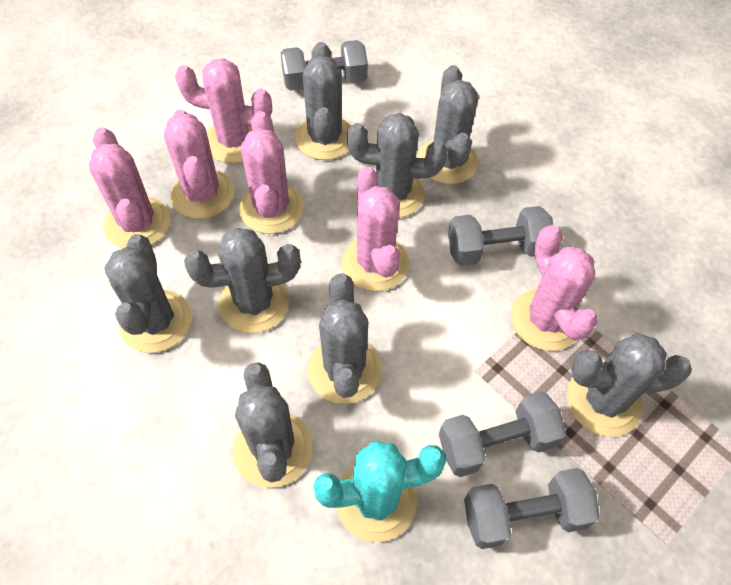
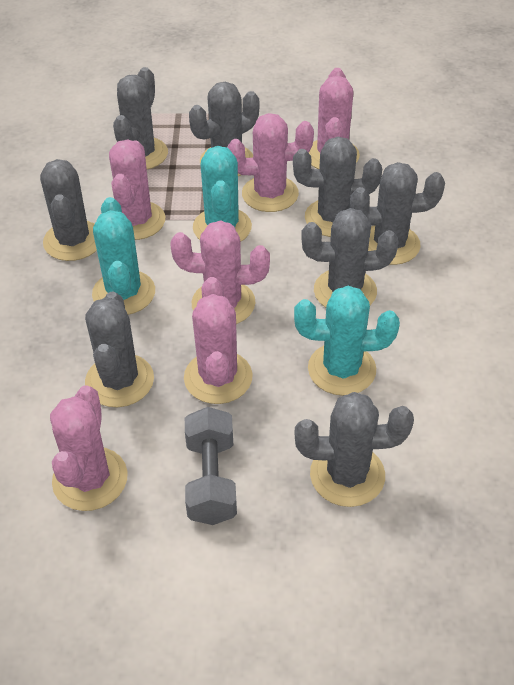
grey dumbbell: [280,40,368,91] [439,391,566,477] [448,206,553,266] [464,468,600,549] = 4 -> [185,407,237,525] = 1
turquoise cactus: [313,440,446,542] = 1 -> [92,197,155,315] [193,146,252,242] [294,286,400,396] = 3

